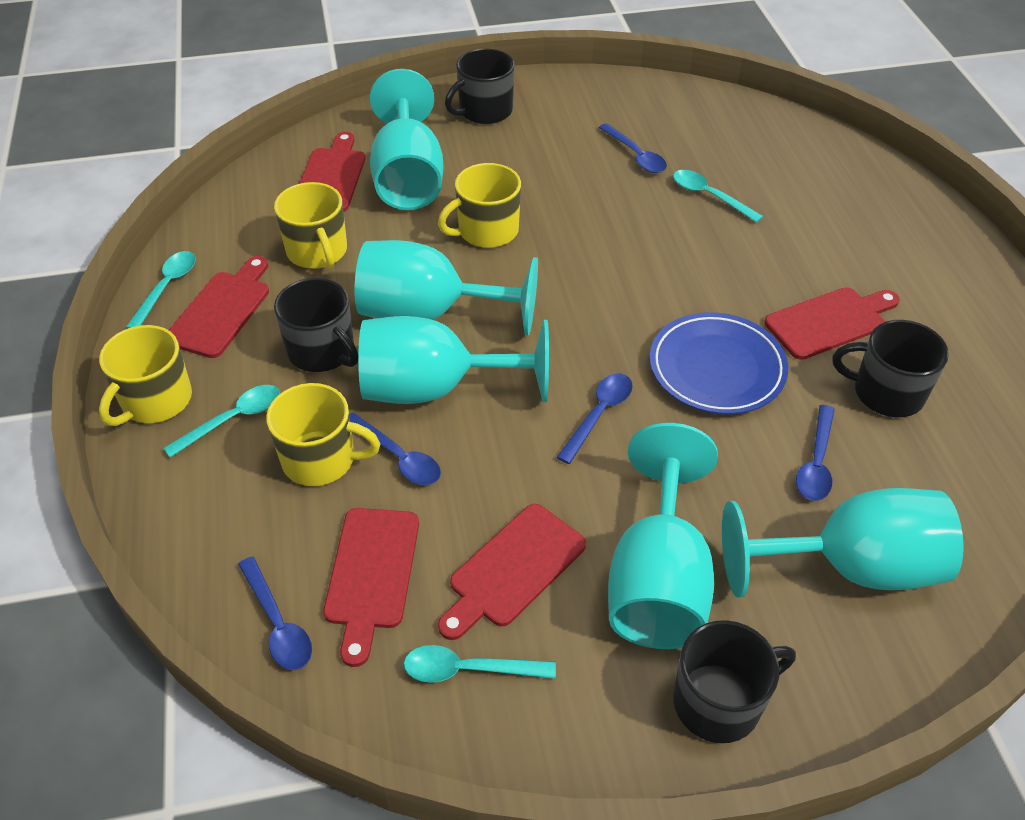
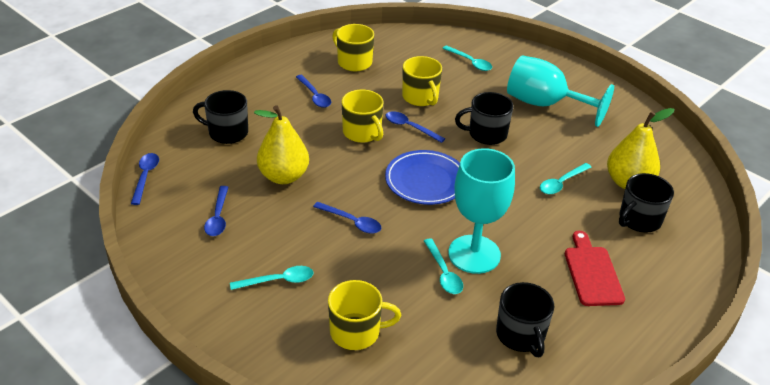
red cutting board: [169,256,269,358] [299,132,365,212] [323,508,419,667] [438,504,586,640] [764,287,900,360] = 5 -> [565,231,625,306] = 1
turquoise goblet: [354,240,538,336] [358,316,549,404] [370,69,444,210] [608,423,718,649] [722,488,964,598] = 5 -> [448,148,515,274] [507,55,614,127] = 2
yellow pear: none = 0 -> [254,105,309,184] [607,108,675,189] = 2

